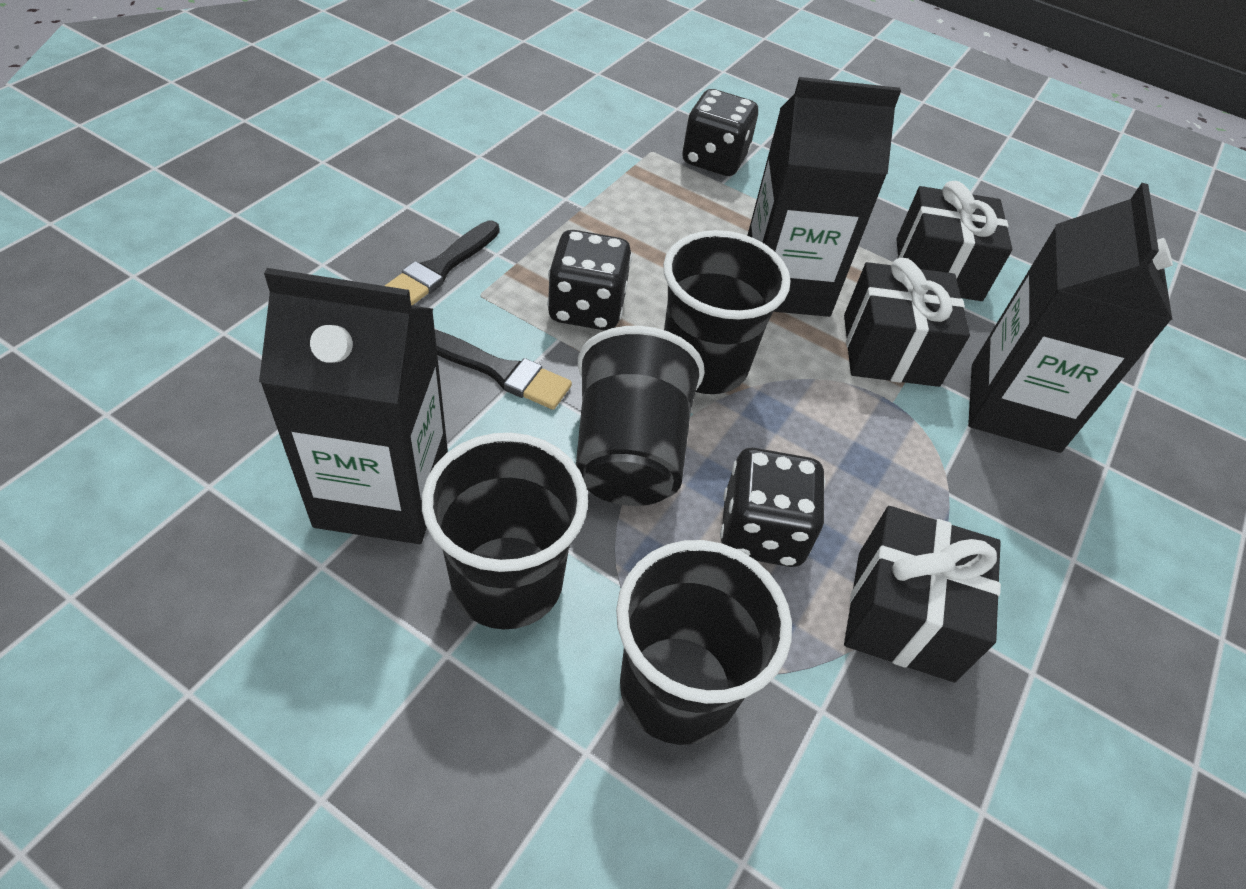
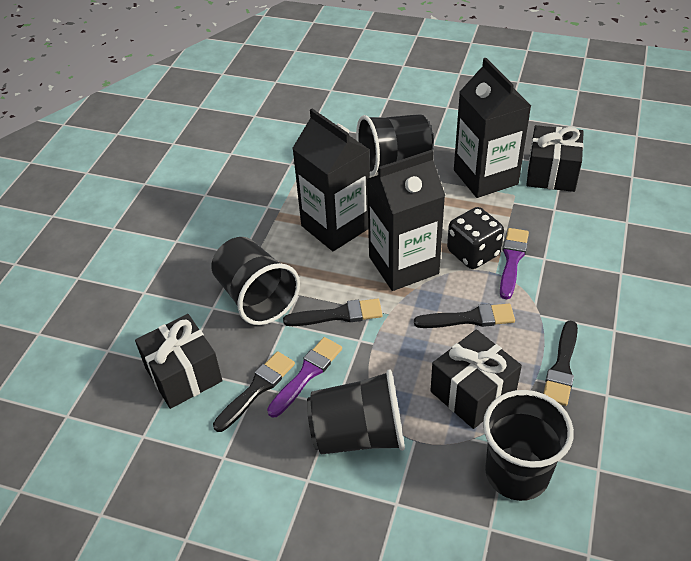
black brush: [385,220,500,305] [435,330,572,410] = 2 -> [213,351,295,432] [283,298,383,326] [414,304,515,328] [543,321,578,406] = 4
black dice: [547,230,632,331] [682,89,758,176] [720,448,826,567] = 3 -> [447,207,504,269] = 1
purple brush: none = 0 -> [267,337,342,418] [500,228,529,299] = 2

